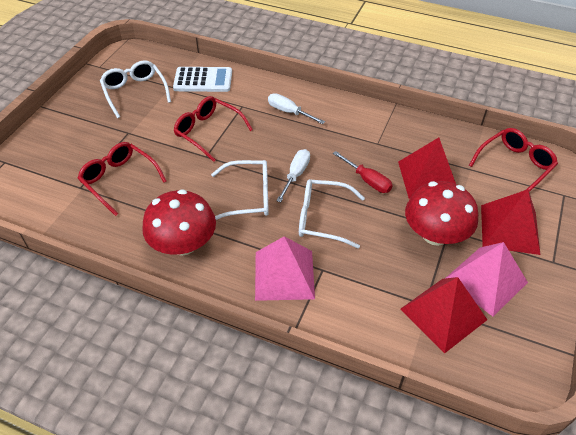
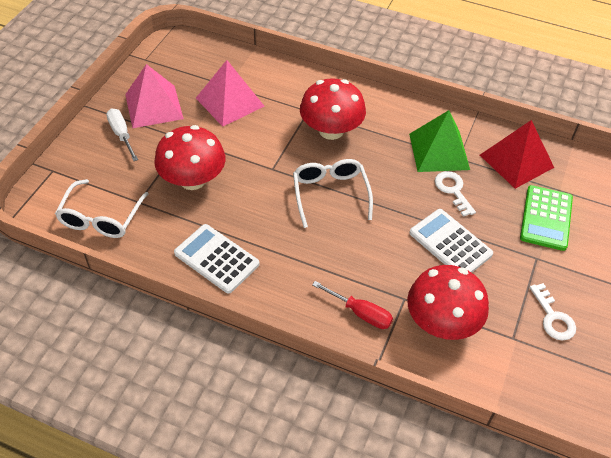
green calculator: none = 0 -> [520,185,573,251] = 1
green pyramid: none = 0 -> [409,110,470,172] = 1
red glasses: [78,142,167,216] [173,96,253,162] [469,128,558,192] = 3 -> none = 0
red mushroom: [142,189,216,256] [405,181,478,246] = 2 -> [154,125,225,190] [300,78,366,140] [407,265,489,340] = 3
red pyramid: [398,137,456,199] [400,277,487,354] [481,189,540,255] = 3 -> [480,120,554,189] = 1
white calculator: [173,67,232,92] = 1 -> [174,224,259,294] [410,209,493,273] = 2
white glasses: [100,60,171,118] [211,160,269,220] [299,179,365,249] = 3 -> [55,179,149,238] [293,159,373,228] = 2
white key: none = 0 -> [435,171,476,217] [529,283,576,340] = 2
white screwdriver: [268,93,325,124] [276,149,310,202] = 2 -> [106,109,138,161] = 1

